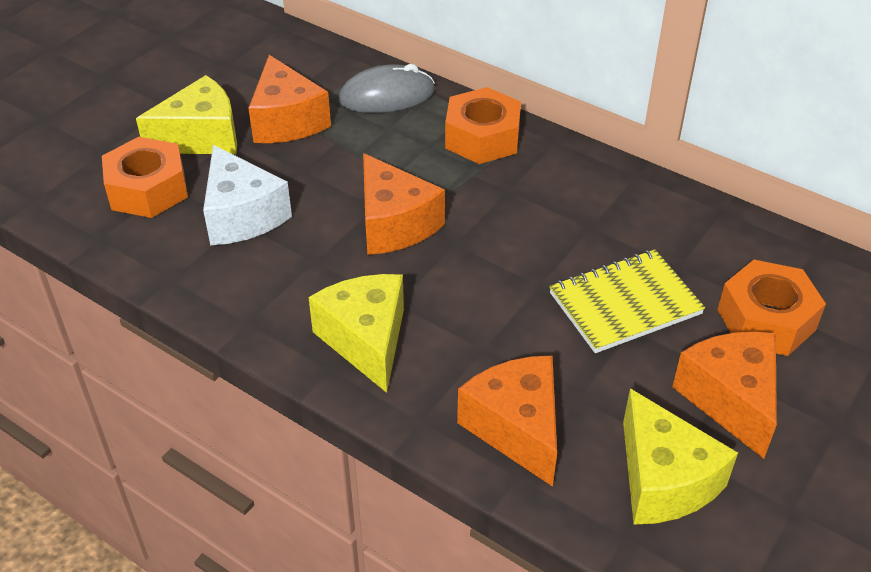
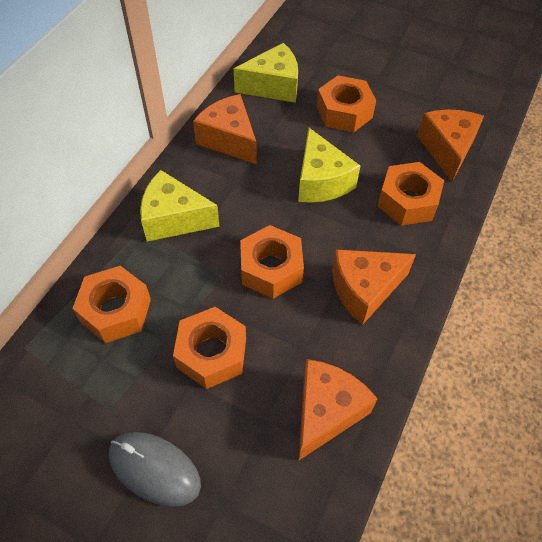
orange nut: [102,137,188,218] [445,87,521,164] [717,260,826,356] = 3 -> [72,266,151,343] [173,307,246,389] [240,225,304,299] [317,75,376,132] [378,162,444,226] = 5
white cheese: [203,145,292,245] = 1 -> none = 0
yellow notebook: [549,250,705,353] = 1 -> none = 0

